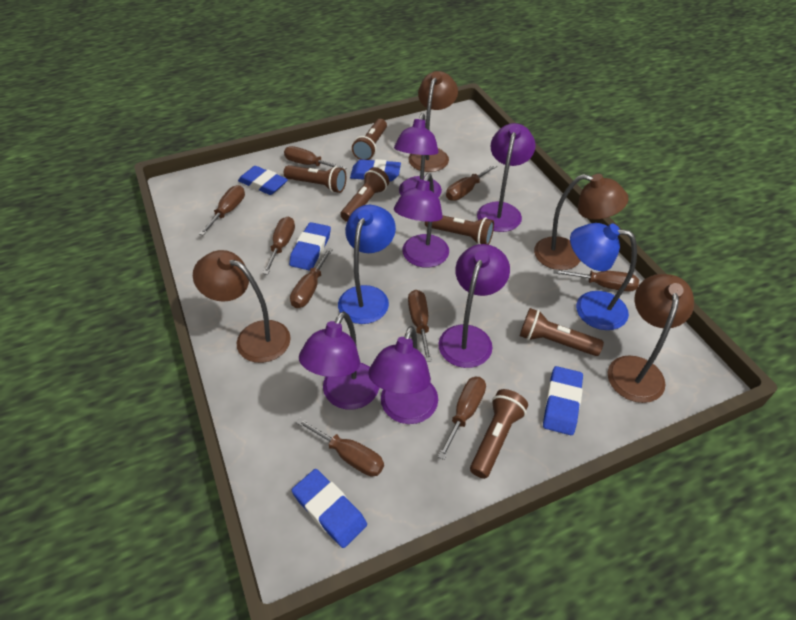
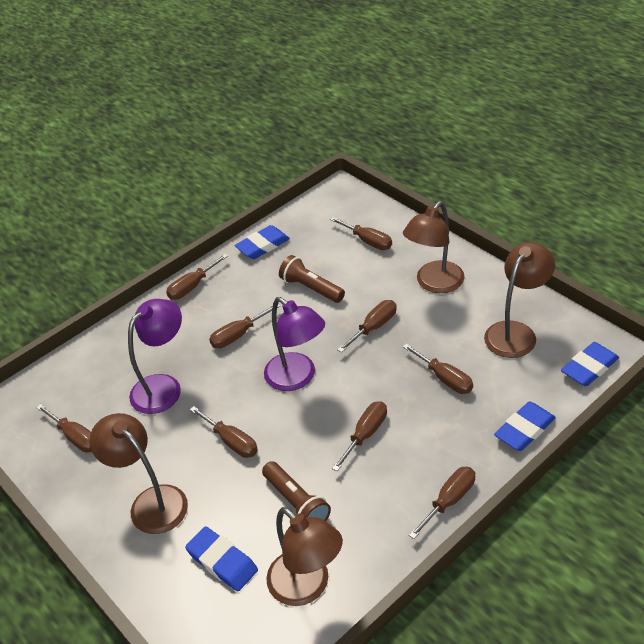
blue eraser: [238,166,288,195] [289,222,331,271] [292,469,367,548] [350,159,401,182] [543,366,583,435] = 5 -> [185,526,258,592] [235,225,290,259] [494,402,556,451] [561,342,619,386] = 4
blue lamp: [338,205,396,324] [570,223,637,330] = 2 -> none = 0
brown flashlight: [284,165,346,193] [340,167,389,222] [352,119,387,160] [425,216,494,245] [470,389,528,479] [520,308,604,356] = 6 -> [262,461,331,521] [279,255,345,303] = 2
purple lamp: [299,312,379,410] [369,326,438,424] [394,113,442,198] [394,173,449,268] [439,244,510,368] [477,123,536,232] = 6 -> [128,299,182,414] [264,297,325,391] = 2

